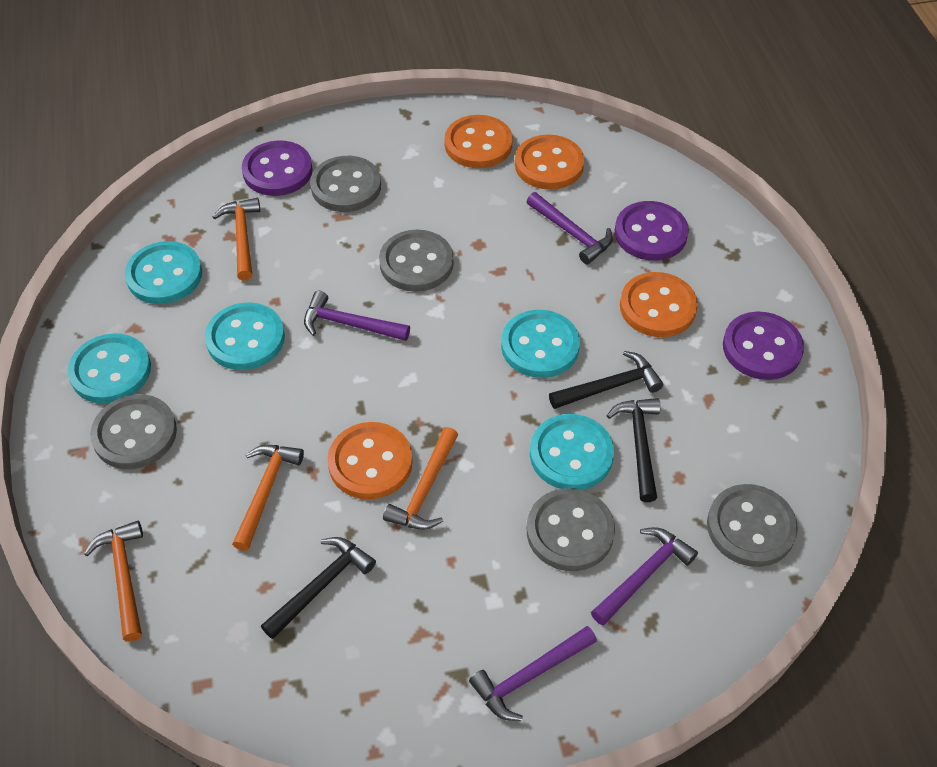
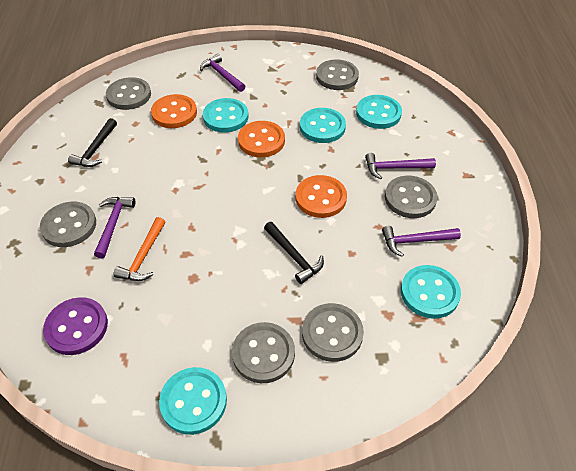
black hammer: [261,537,376,639] [549,351,663,409] [607,398,660,502] = 3 -> [68,118,117,167] [264,222,324,284] = 2
grey button: [90,394,177,469] [310,156,381,212] [379,229,454,292] [527,488,615,571] [707,484,798,567] = 5 -> [40,202,96,247] [106,77,151,110] [232,322,295,383] [302,303,364,362] [316,59,359,90] [385,176,438,218] = 6
orange button: [327,422,413,499] [444,115,513,168] [515,135,584,190] [620,272,698,337] = 4 -> [151,94,197,128] [238,121,285,158] [296,175,347,218] = 3
orange hammer: [84,521,143,642] [213,198,260,281] [232,445,304,551] [383,427,458,530] = 4 -> [113,217,165,281] = 1
purple button: [242,141,313,196] [615,201,689,261] [723,312,804,380] = 3 -> [43,297,108,355] = 1

